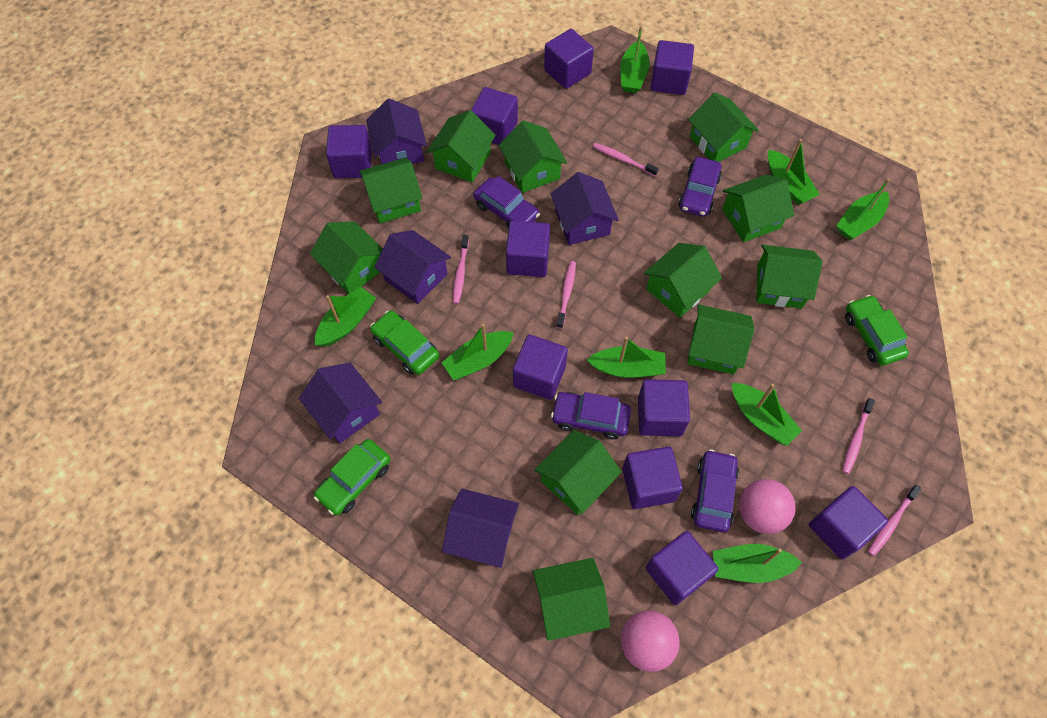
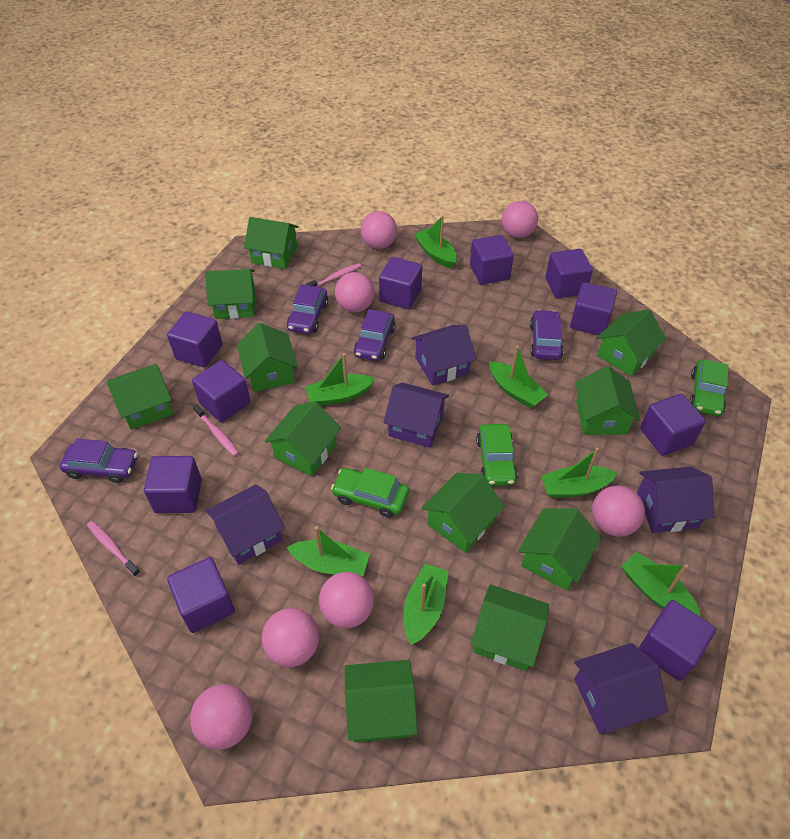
green boat: [315,286,376,347] [442,324,514,380] [587,336,666,378] [620,26,649,93] [713,544,802,583] [732,383,802,446] [768,139,820,205] [836,178,890,240] = 8 -> [287,526,370,576] [306,353,376,406] [404,564,448,645] [414,216,457,269] [489,345,548,408] [541,448,618,498] [621,552,701,617] = 7
pink ball: [621,610,680,672] [739,479,796,534] = 2 -> [190,684,252,750] [262,608,319,667] [319,572,374,628] [335,272,375,312] [360,211,397,249] [501,201,538,238] [592,486,645,537] = 7
pink toothbrush: [453,235,469,304] [557,261,576,329] [593,143,659,176] [842,398,875,474] [868,485,921,556] = 5 -> [87,521,141,577] [193,404,239,456] [306,263,361,287] = 3

